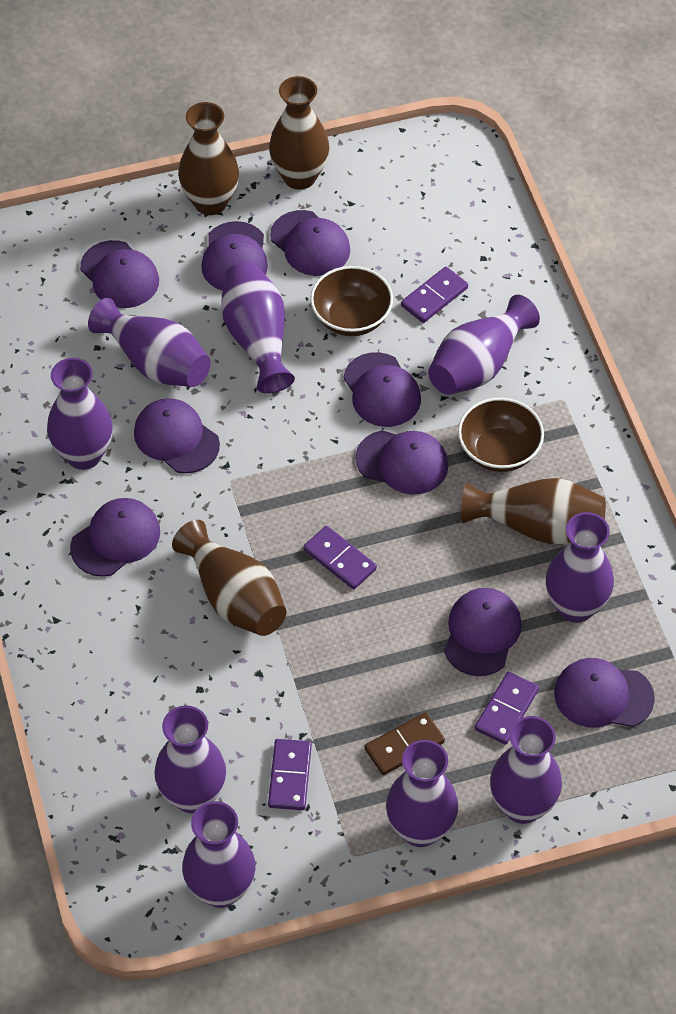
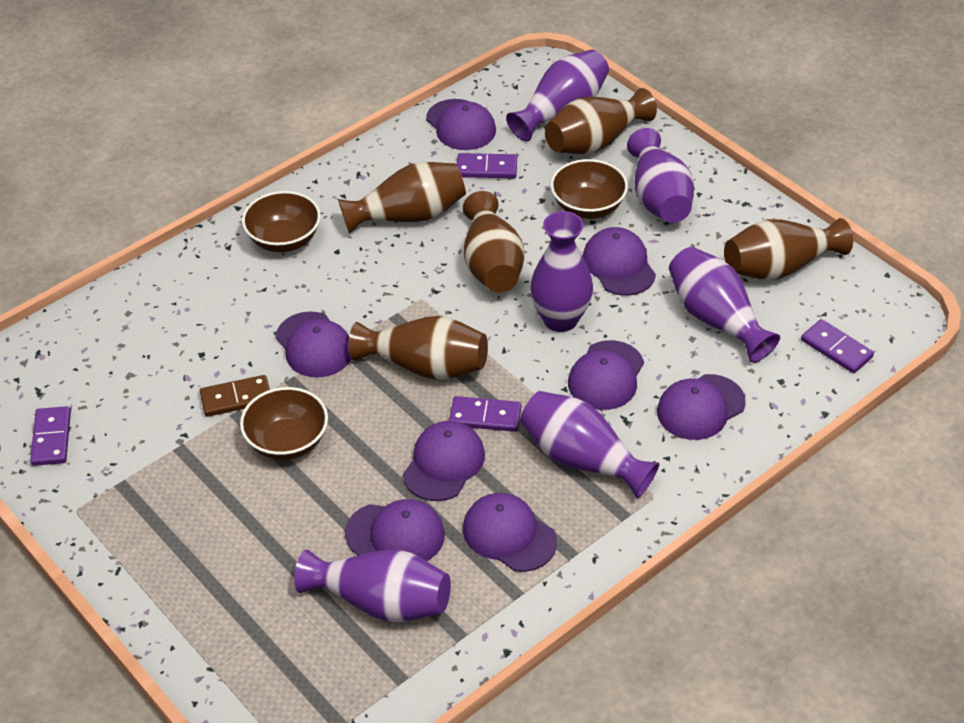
brown bowl: [310,266,393,336] [458,398,544,472] = 2 -> [240,387,328,460] [242,191,321,252] [551,159,628,219] = 3
brown vase: [172,520,287,636] [178,102,239,215] [269,76,329,190] [461,478,606,544] = 4 -> [338,162,466,234] [349,316,488,380] [463,191,525,293] [545,88,657,155] [724,218,853,280] = 5
purple cap: [70,498,160,577] [80,240,159,308] [134,398,220,474] [201,221,268,291] [270,210,350,276] [343,352,421,427] [355,430,448,495] [444,588,522,676] [554,658,655,728] = 9 -> [276,311,351,378] [345,499,445,561] [403,421,485,501] [426,99,496,150] [463,493,557,572] [568,340,644,410] [583,227,656,296] [657,374,746,440] = 8
purple vase: [47,358,112,470] [88,298,211,387] [154,705,226,814] [182,801,256,908] [221,262,295,393] [386,740,458,847] [428,295,540,395] [490,716,562,824] [546,512,614,623] = 9 -> [294,549,451,622] [506,50,609,142] [520,391,659,499] [530,211,593,332] [627,128,694,223] [669,247,780,363] = 6

